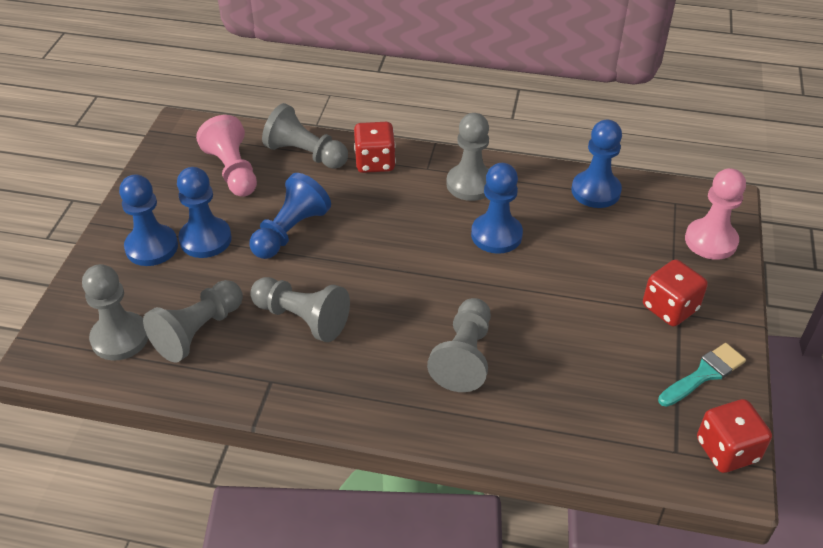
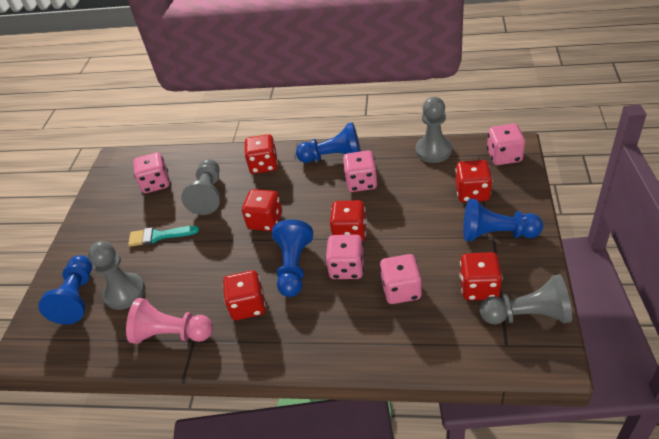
blue pawn: [119,175,178,266] [177,167,232,258] [250,173,331,259] [471,163,523,254] [571,120,622,208] = 5 -> [38,255,92,325] [272,219,313,297] [296,122,361,163] [463,199,543,241] = 4
grey pawn: [82,264,148,361] [143,280,243,363] [250,277,350,342] [262,103,348,169] [427,298,491,392] [446,113,489,201] = 6 -> [88,241,145,310] [181,159,220,215] [416,97,452,163] [480,274,572,324] = 4
pink dice: none = 0 -> [133,153,170,193] [325,235,365,279] [343,151,378,192] [380,254,422,304] [487,123,525,165] = 5
pink pawn: [196,115,257,197] [685,168,746,260] = 2 -> [126,298,213,344] = 1
red dice: [354,122,396,173] [643,259,708,326] [697,399,772,473] = 3 -> [223,270,266,320] [242,189,282,231] [244,134,278,174] [330,200,367,241] [456,160,493,202] [459,252,502,300] = 6

